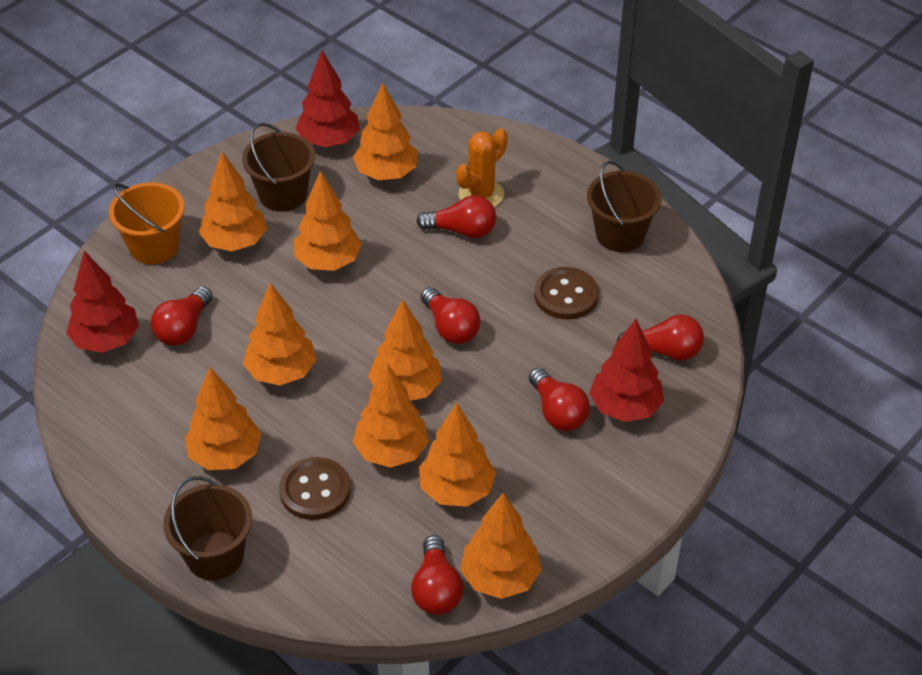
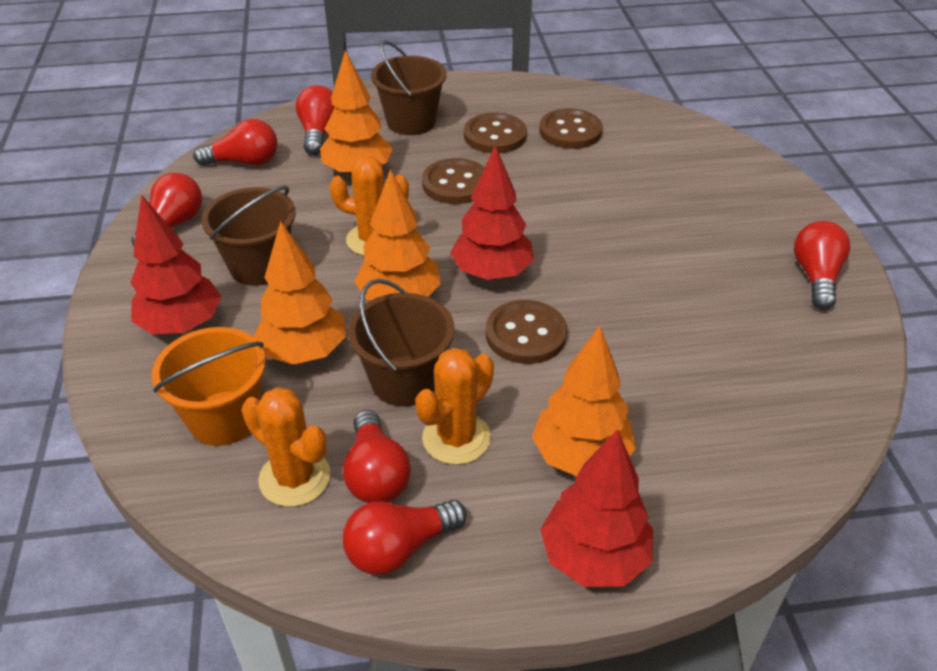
brown button: [279,457,350,520] [534,267,599,320] = 2 -> [422,158,485,204] [464,113,527,153] [486,300,567,364] [539,109,603,149] = 4
orange cactus: [456,129,508,207] = 1 -> [241,387,331,507] [329,156,409,256] [415,348,494,465] = 3
orange tree: [185,368,261,470] [199,152,267,251] [243,283,317,385] [294,171,362,271] [353,82,418,180] [353,364,429,468] [368,299,442,401] [419,403,496,507] [460,493,542,599] = 9 -> [254,221,346,365] [320,50,393,175] [354,169,441,301] [532,326,636,476] = 4

